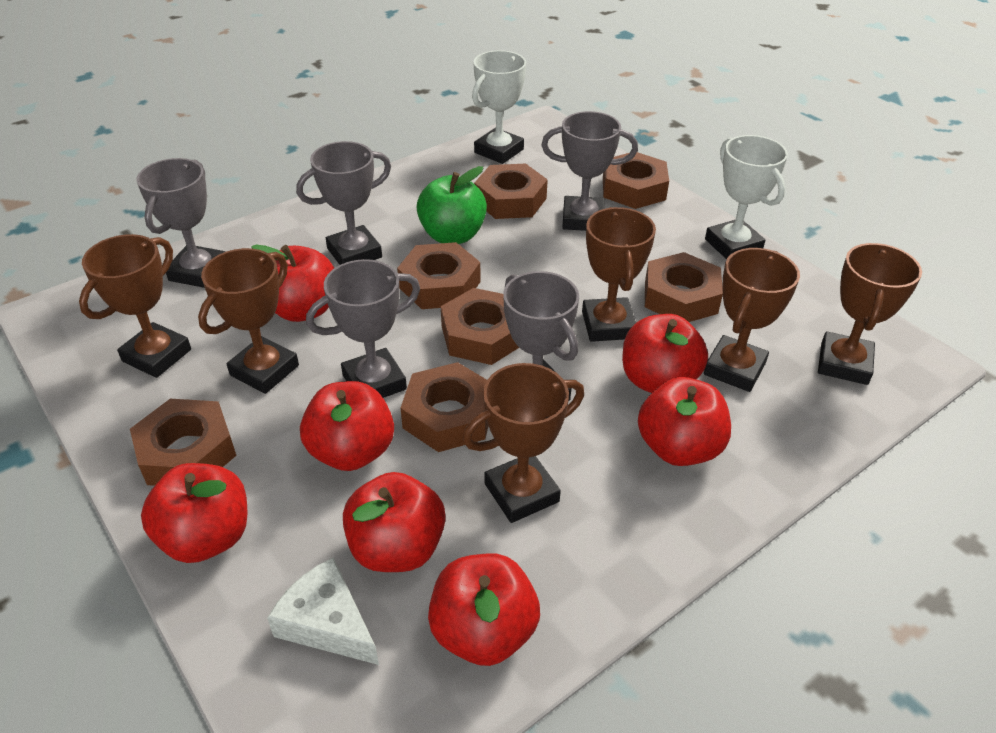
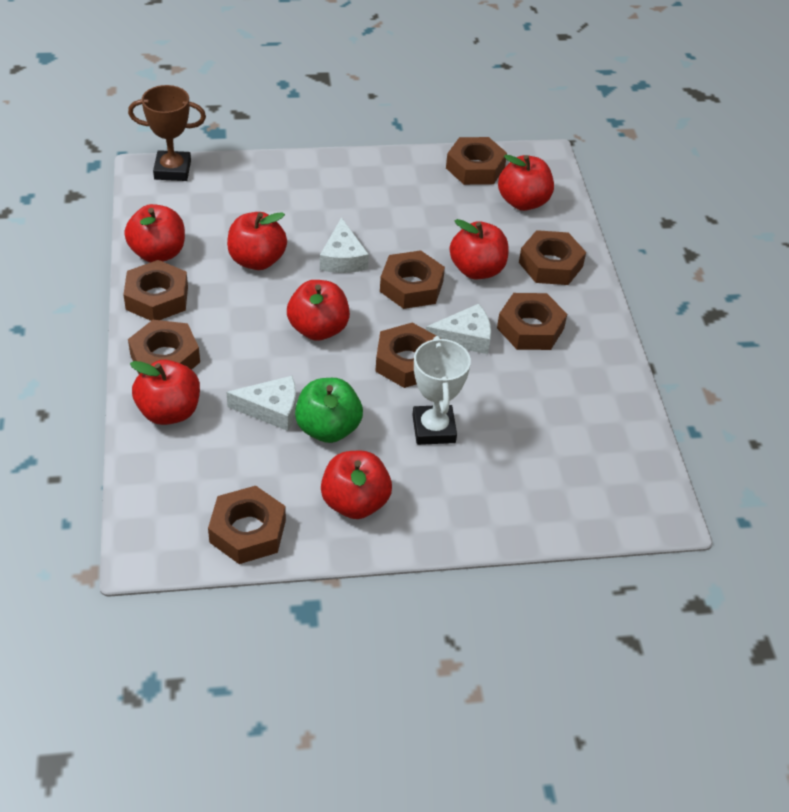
brown nut: [130,399,236,486] [397,242,480,309] [400,362,488,452] [441,288,519,365] [474,164,548,219] [603,152,669,209] [645,252,723,322] = 7 -> [123,260,188,321] [128,320,200,374] [208,486,286,564] [375,323,441,388] [380,250,445,309] [446,137,507,185] [497,293,567,350] [519,230,586,285] = 8
brown trophy: [79,234,191,378] [198,248,299,394] [462,363,584,523] [582,207,656,342] [704,248,800,392] [818,243,922,385] = 6 -> [128,85,206,181] = 1
grey trophy: [137,158,225,288] [296,141,391,265] [306,259,420,398] [503,271,579,400] [541,111,638,231] = 5 -> none = 0
white cheese: [267,557,379,665] = 1 -> [226,376,296,431] [320,217,369,273] [426,304,491,354] = 3
white trophy: [472,50,526,164] [705,135,788,259] = 2 -> [413,336,471,445] = 1

